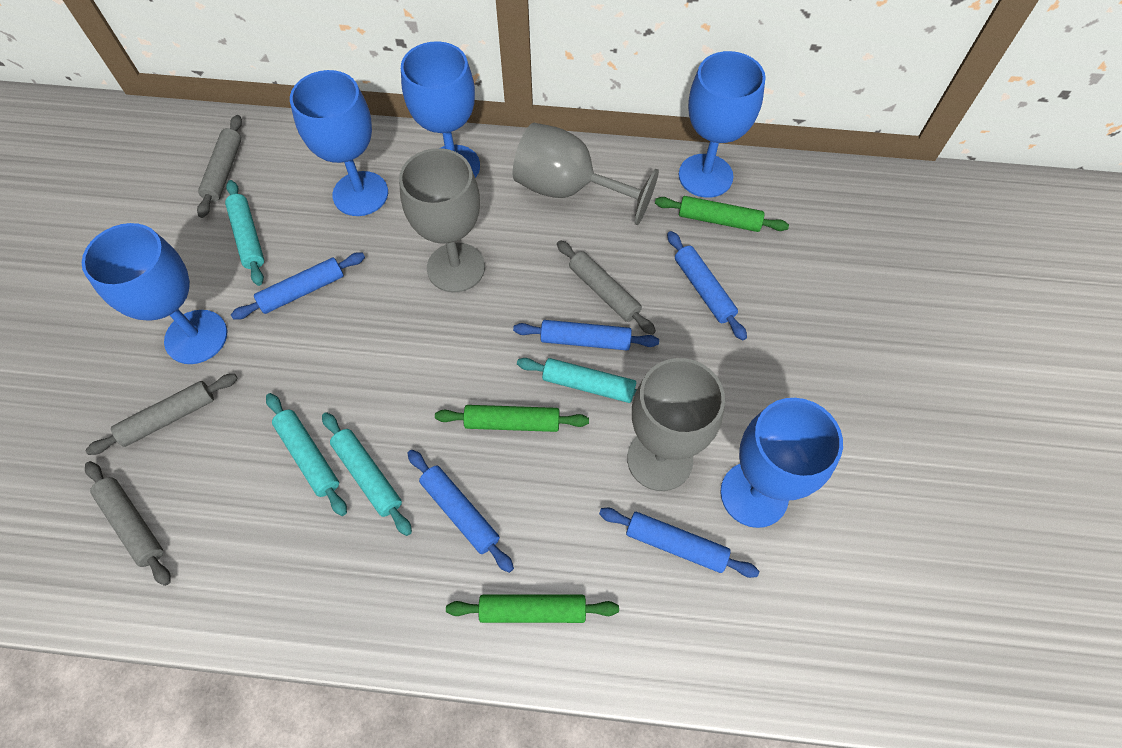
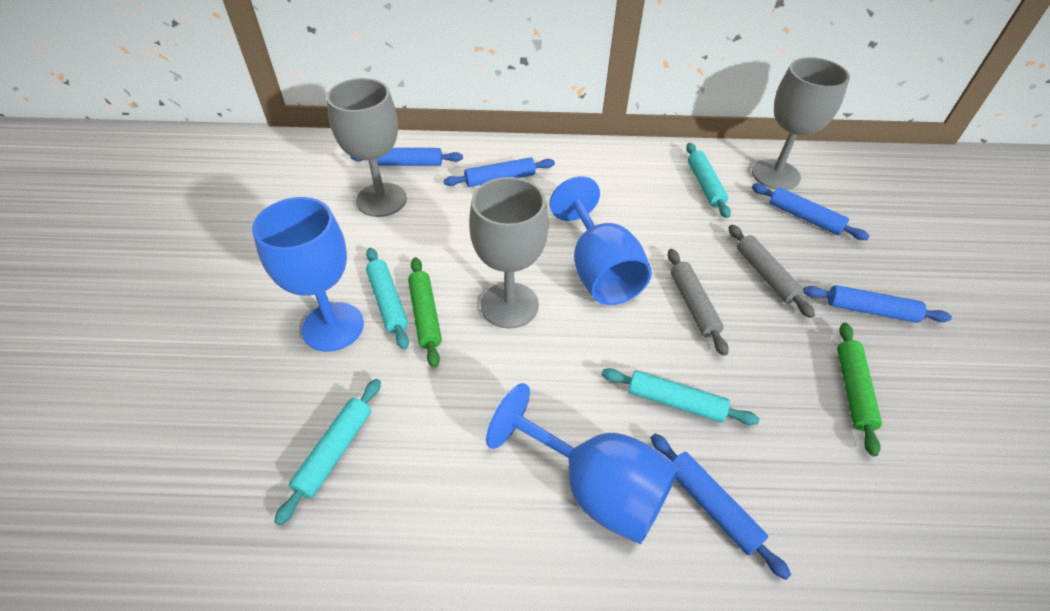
blue goblet: [82,223,227,364] [290,70,388,216] [401,41,480,178] [679,51,766,198] [720,398,843,528] = 5 -> [252,197,364,352] [486,383,679,544] [550,176,652,305] = 3
green rolling pin: [435,405,589,432] [446,595,619,623] [655,196,789,232] = 3 -> [408,257,442,368] [837,323,882,457] = 2
grey rolling pin: [85,374,238,455] [85,461,171,586] [197,115,242,218] [557,240,656,335] = 4 -> [668,249,729,356] [728,225,815,318] = 2

